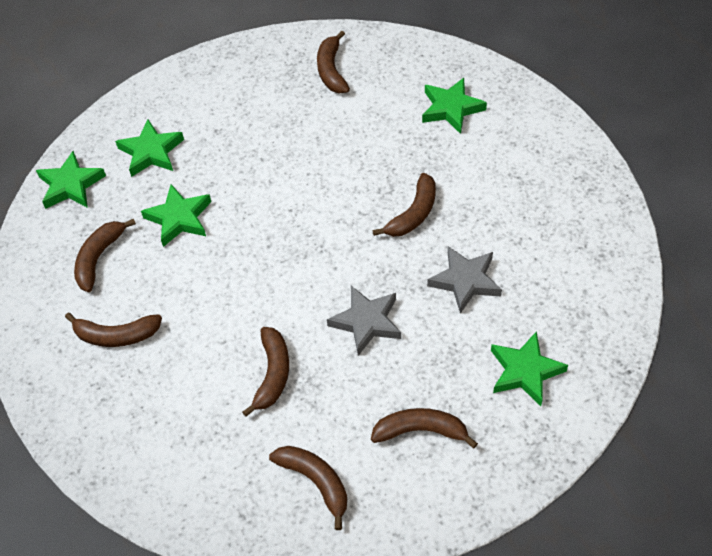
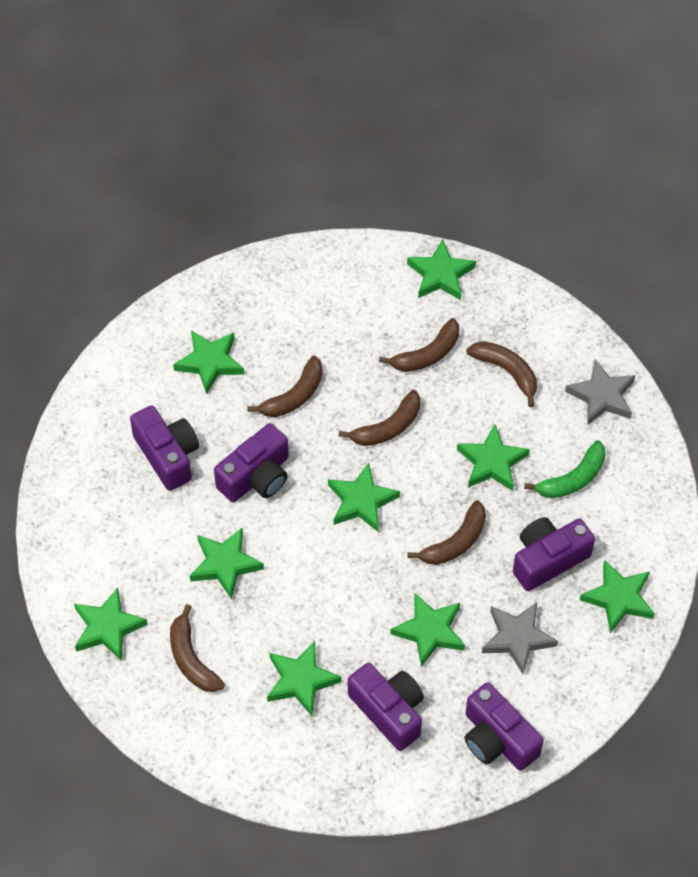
brown banana: [65,313,162,347] [74,219,136,292] [242,327,289,417] [269,446,347,530] [317,31,350,93] [371,408,478,448] [372,173,436,237] = 7 -> [170,604,225,692] [247,356,323,417] [339,390,420,446] [379,318,459,372] [407,500,486,565] [466,341,537,407] = 6
green banana: none = 0 -> [524,440,606,498] = 1
green star: [36,151,106,209] [115,119,184,177] [141,184,211,247] [422,78,487,134] [491,331,568,406] = 5 -> [74,588,148,661] [173,330,244,394] [190,528,264,599] [267,641,341,716] [328,463,400,532] [390,593,465,667] [407,239,476,300] [457,424,530,491] [580,560,655,633] = 9
purple camera: none = 0 -> [130,405,199,491] [214,423,289,502] [348,663,424,751] [465,682,544,771] [513,517,595,591] = 5

